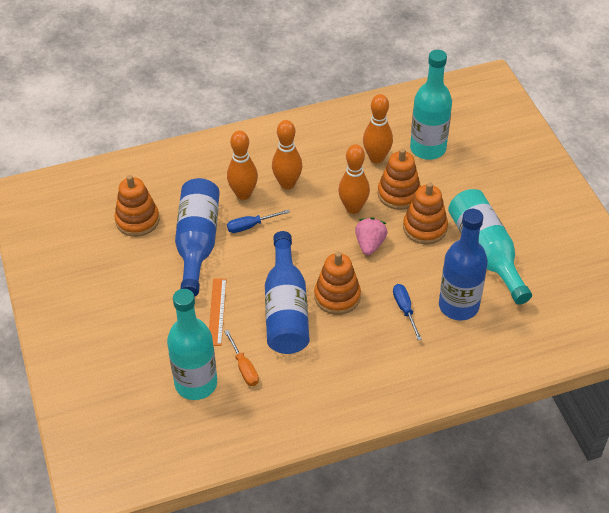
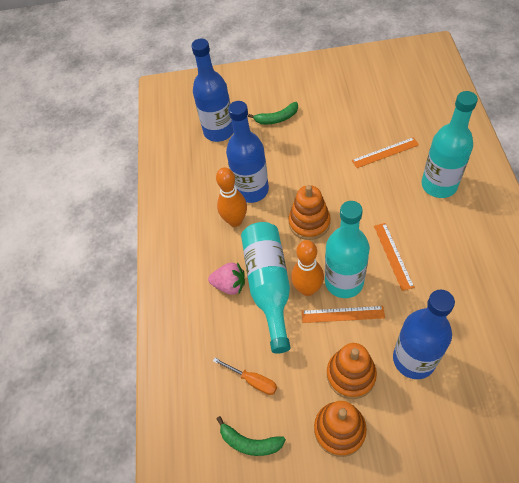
blue screwdriver: [227,209,290,233] [393,284,422,340] = 2 -> none = 0
green banana: none = 0 -> [217,416,286,456] [248,102,298,124] = 2
orange bowling pin: [227,130,258,200] [272,120,302,189] [338,144,370,214] [363,94,393,163] = 4 -> [216,167,247,227] [291,240,324,296] = 2
orange ruler: [209,278,226,346] = 1 -> [302,306,385,323] [352,137,419,168] [374,223,414,291] = 3
orange stacking toy: [115,175,159,237] [314,252,361,315] [378,148,421,210] [403,182,448,244] = 4 -> [289,185,330,240] [314,401,367,457] [327,343,377,399] = 3

